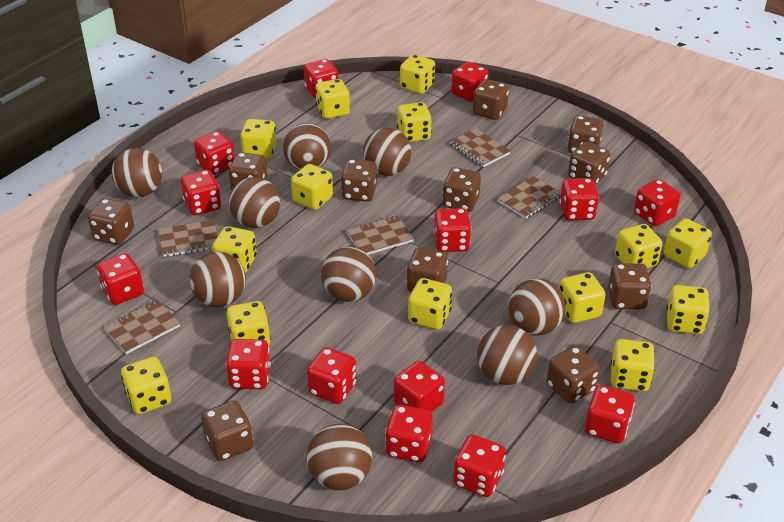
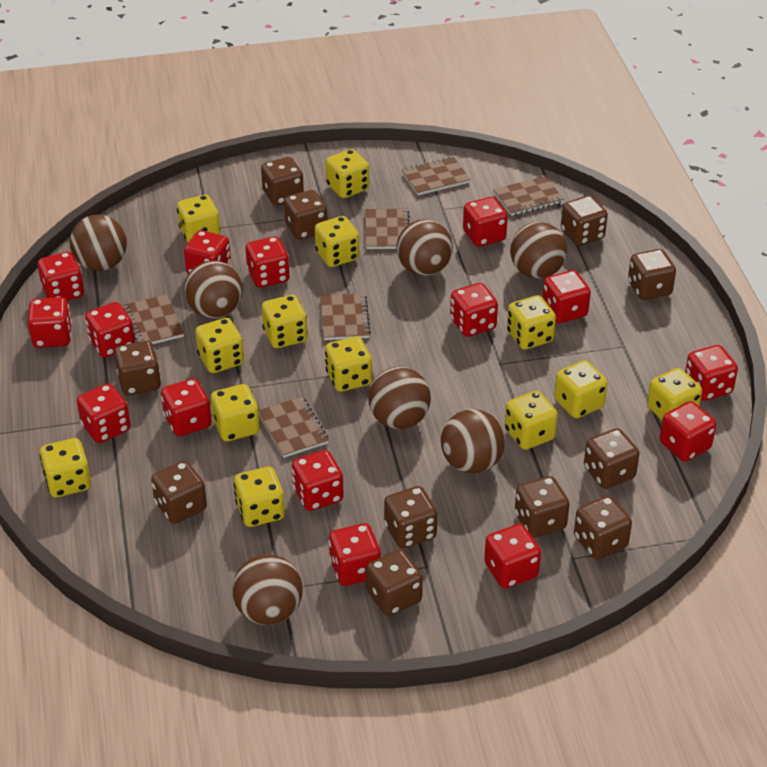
brown ball: [111,148,162,198] [189,252,246,307] [229,177,280,228] [283,123,331,170] [307,424,372,490] [321,247,376,302] [363,128,411,176] [477,325,537,385] [508,279,566,335] = 9 -> [70,215,127,271] [184,261,243,319] [232,554,303,625] [368,367,431,429] [396,219,453,276] [441,409,505,473] [510,222,567,279] = 7
brown notebook: [104,300,180,354] [158,220,218,257] [347,215,414,255] [450,128,511,167] [497,176,561,219] = 5 -> [123,294,184,344] [258,397,329,458] [320,293,371,340] [365,208,410,249] [402,157,471,195] [493,176,564,216] = 6
red dice: [97,253,144,305] [181,170,221,215] [194,131,235,175] [226,339,271,389] [304,59,338,98] [307,347,357,404] [385,405,433,462] [394,361,445,412] [434,208,471,252] [451,62,488,102] [453,434,506,497] [560,178,599,221] [585,385,635,443] [634,179,680,226] = 14 -> [28,297,72,348] [38,252,84,301] [77,384,131,443] [85,302,135,358] [161,378,212,436] [184,230,231,274] [246,236,290,288] [292,450,344,511] [329,523,381,586] [450,283,498,337] [463,197,508,247] [484,524,541,588] [543,270,591,323] [660,401,716,462] [685,345,738,401] = 15
yellow dice: [121,357,171,414] [212,226,257,273] [227,301,271,346] [240,119,277,159] [291,164,333,210] [315,79,350,119] [397,102,432,142] [400,55,435,94] [408,278,452,330] [559,272,605,323] [611,339,655,392] [615,224,662,268] [664,218,712,268] [666,285,710,334] = 14 -> [40,438,91,498] [177,195,221,243] [195,318,244,373] [211,384,260,441] [234,467,285,527] [262,295,308,348] [315,216,359,267] [325,336,372,392] [326,149,369,198] [505,391,558,450] [507,295,556,350] [554,360,607,418] [647,368,702,421] = 13

